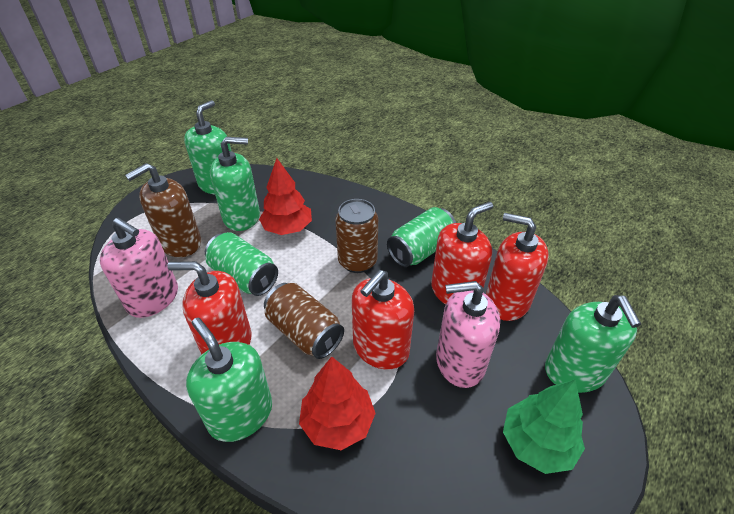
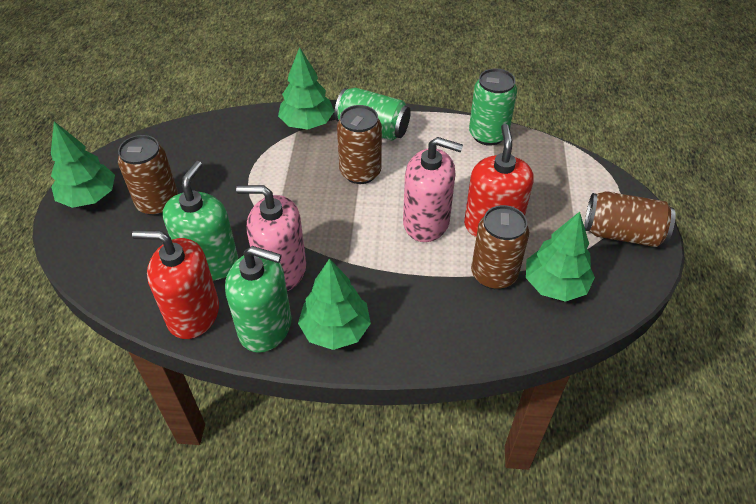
brown can: [264,283,344,359] [335,199,378,273] = 2 -> [118,135,178,216] [337,105,382,184] [471,205,529,289] [584,191,676,247] = 4
brown soap dispenser: [125,163,201,257] = 1 -> none = 0
green soap dispenser: [184,100,231,194] [186,318,272,442] [210,137,260,231] [545,295,641,393] = 4 -> [163,161,238,281] [225,246,291,353] = 2
green tree: [503,380,585,474] = 1 -> [51,121,115,208] [278,47,334,129] [298,259,371,350] [526,212,595,302] = 4
red soap dispenser: [167,261,251,355] [352,270,414,369] [431,202,493,305] [486,213,549,321] = 4 -> [132,230,219,339] [464,124,533,237] = 2
red tree: [259,158,312,235] [299,356,376,450] = 2 -> none = 0

